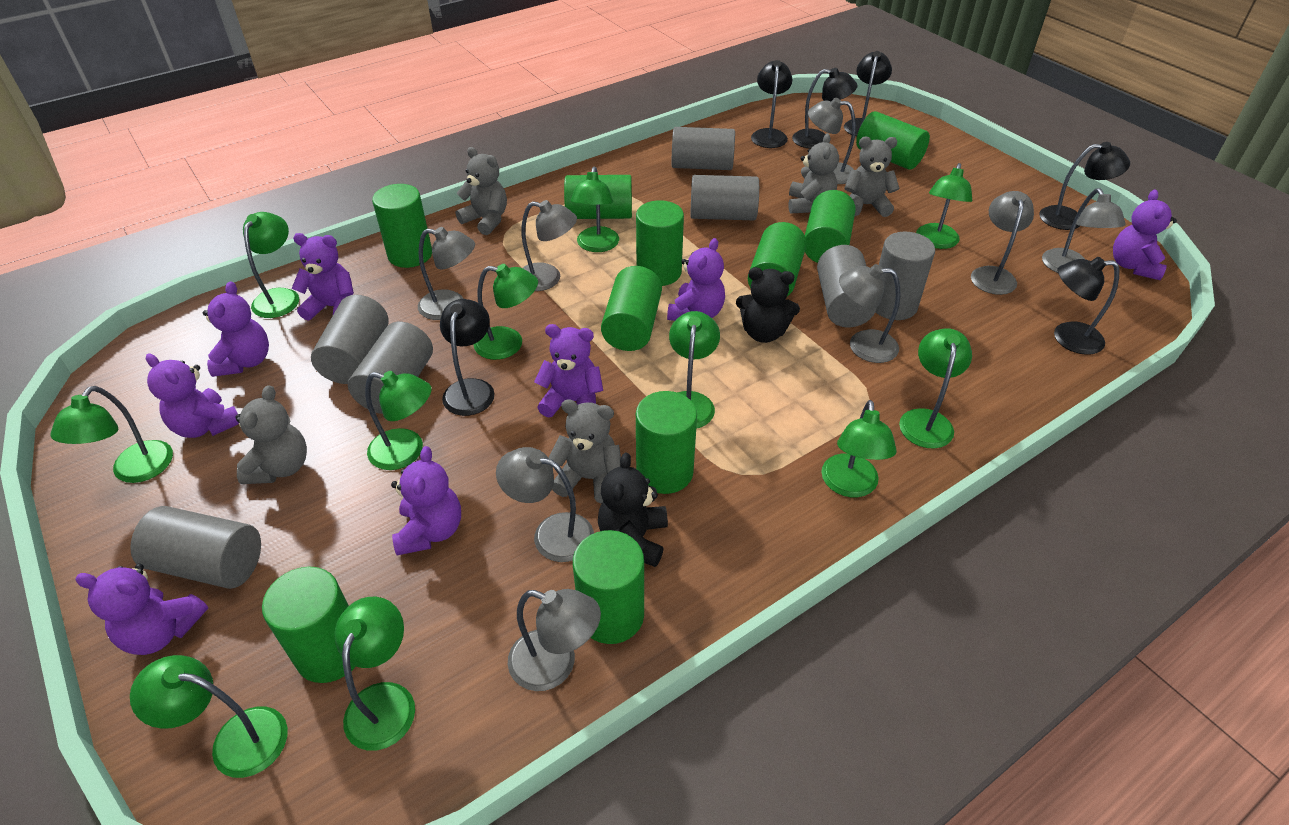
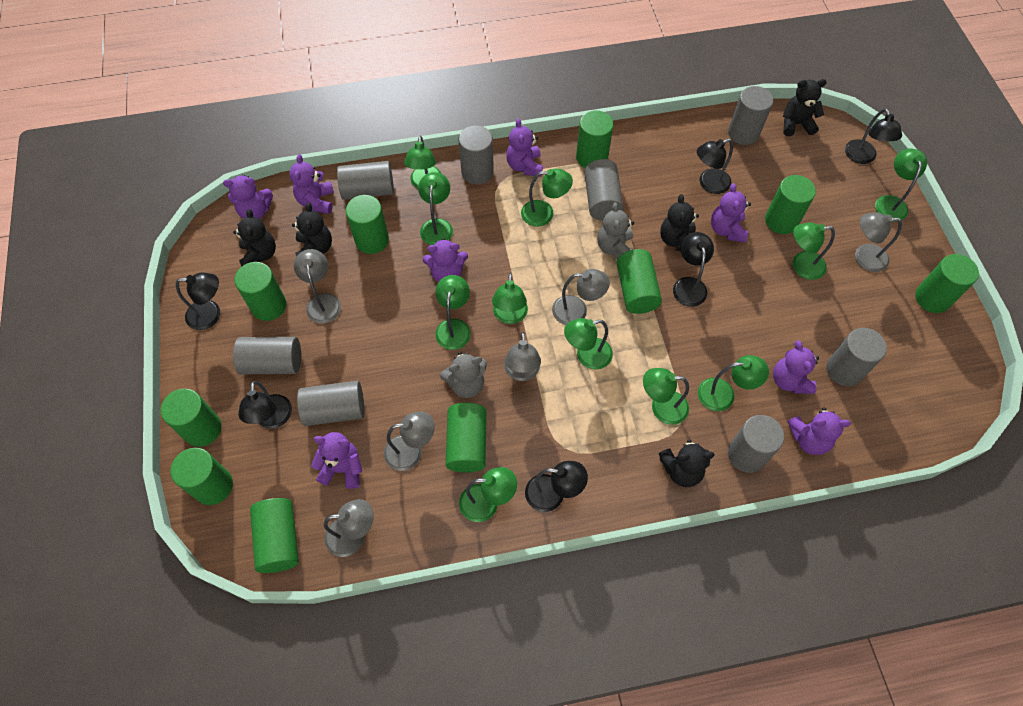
black teddy bear: [598,453,668,567] [736,267,800,343] = 2 -> [233,209,276,267] [292,202,332,257] [659,439,715,487] [660,194,699,252] [783,79,827,136] = 5
grey cylinder: [130,506,261,589] [311,295,389,384] [348,322,433,414] [672,127,735,170] [690,175,759,220] [817,245,877,327] [876,232,935,320] = 7 -> [233,337,301,374] [297,381,364,426] [337,161,394,200] [459,125,494,184] [584,159,623,221] [728,86,773,145] [728,415,784,473] [826,328,887,386] = 8
grey lamp: [418,227,475,320] [496,447,594,562] [508,589,601,691] [521,200,577,291] [808,98,856,184] [839,264,901,363] [971,191,1034,295] [1042,188,1126,273] = 8 -> [294,249,341,324] [324,499,374,557] [384,411,435,471] [504,332,541,381] [552,269,610,325] [855,212,902,272] = 6
grey teddy bear: [235,385,307,484] [456,147,507,235] [549,399,621,504] [788,133,839,214] [844,137,900,217] = 5 -> [440,352,487,398] [598,202,634,259] = 2

